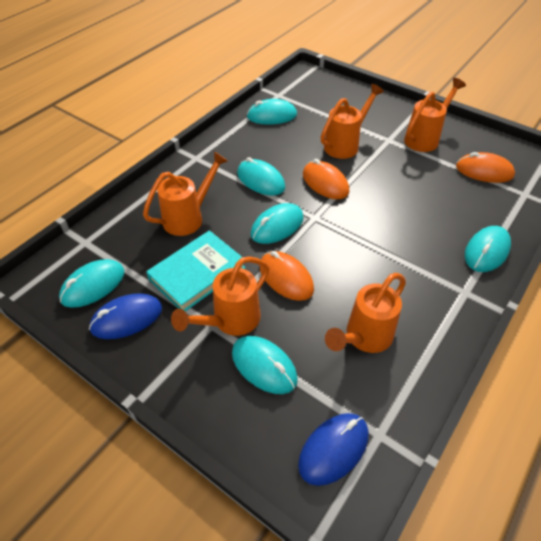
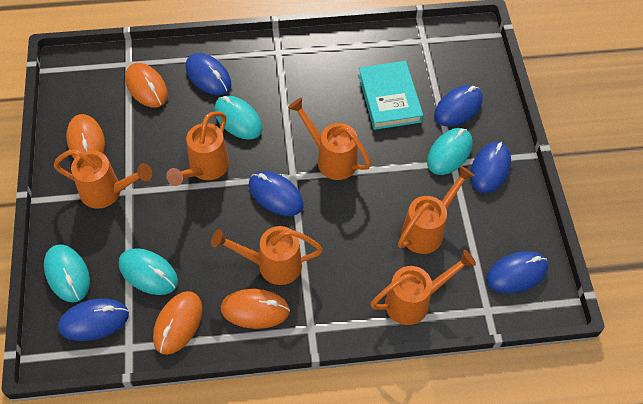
blue mouse: [89,293,162,339] [298,413,368,486] = 2 -> [58,299,129,341] [186,53,231,95] [249,171,304,216] [434,85,483,126] [470,142,511,193] [486,251,548,294] = 6
orange mouse: [260,251,314,301] [303,159,349,199] [456,152,515,183] = 3 -> [66,114,105,159] [125,63,168,108] [153,291,202,355] [221,289,290,329] = 4
orange watering can: [143,151,228,236] [171,256,269,336] [321,84,384,159] [325,273,406,353] [404,78,466,152] = 5 -> [54,149,152,209] [166,111,229,186] [211,226,323,285] [288,98,371,180] [371,250,476,325] [398,166,475,254] = 6
turquoise mouse: [59,259,124,308] [232,336,298,394] [237,157,285,196] [247,99,297,125] [251,203,304,244] [465,226,511,272] = 6 -> [44,244,90,302] [119,248,178,295] [214,96,262,140] [427,128,472,175] = 4

